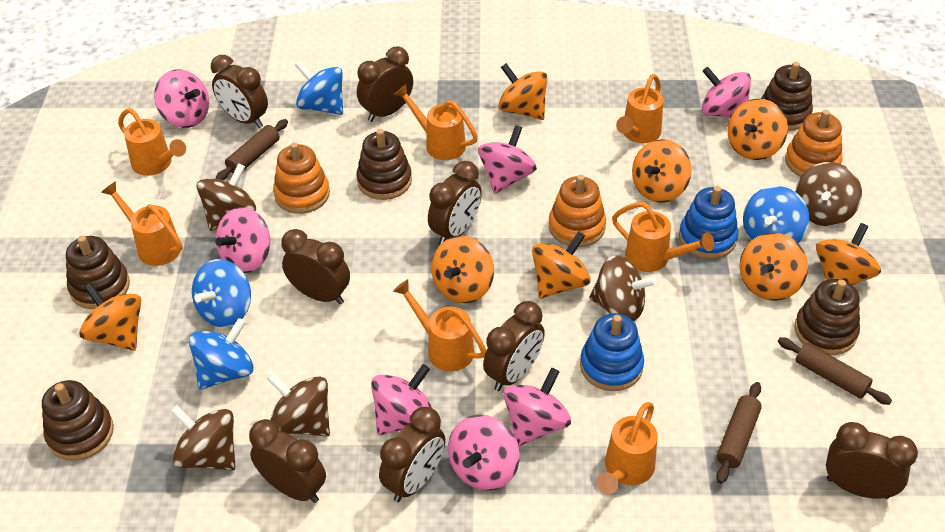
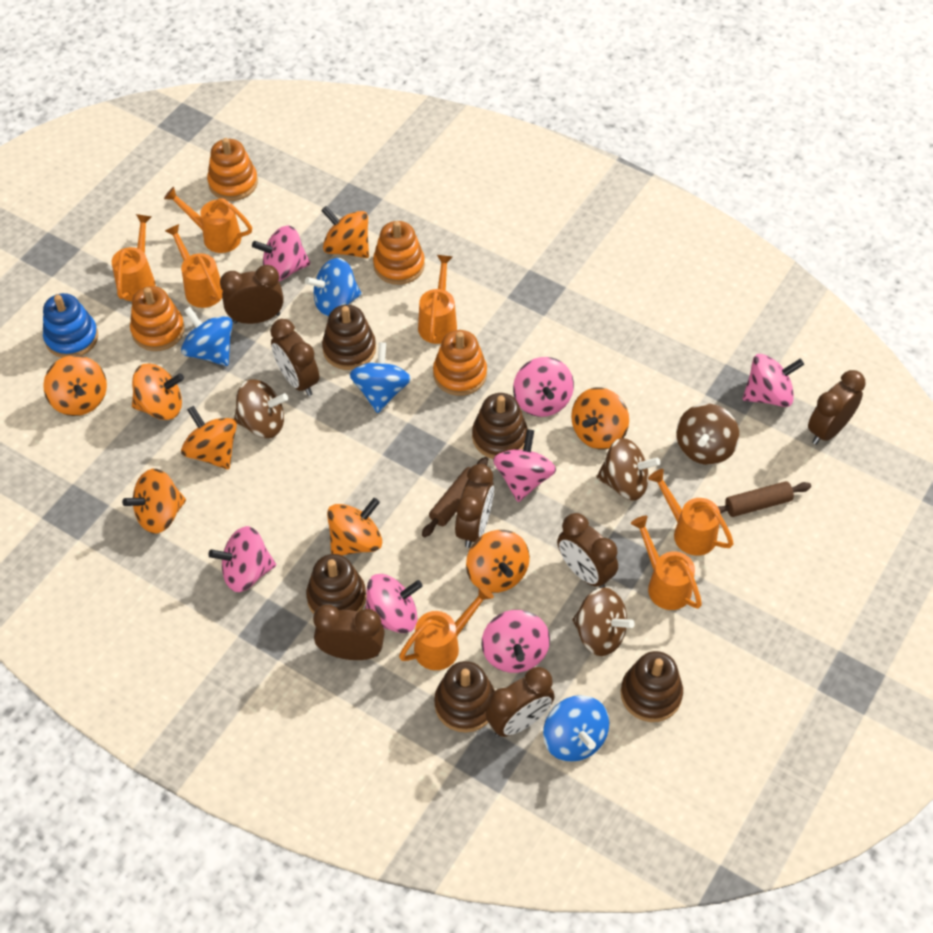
blue stacking toy: [580,313,644,391] [679,186,738,259] = 2 -> [43,293,98,358] = 1
brown clock: [211,55,268,128] [249,419,326,503] [282,229,350,304] [357,46,413,122] [379,407,445,502] [428,161,482,245] [483,301,545,391] [826,422,918,499] = 8 -> [220,265,284,324] [270,319,319,396] [313,604,385,660] [455,464,494,548] [486,667,554,737] [557,513,618,588] [808,370,866,445] = 7
brown rolling pin: [215,119,288,180] [716,382,762,484] [778,337,892,405] = 3 -> [422,457,488,537] [718,481,811,517] = 2
brown spinning top: [170,405,236,471] [196,163,256,231] [267,373,330,437] [589,256,657,321] [795,162,862,226] = 5 -> [234,379,288,438] [572,588,635,656] [596,438,660,501] [676,404,739,465] = 4
orange stacking toy: [273,142,330,214] [549,175,606,247] [785,110,842,177] = 3 -> [130,286,185,351] [207,138,258,201] [373,221,425,285] [433,330,487,396] = 4

